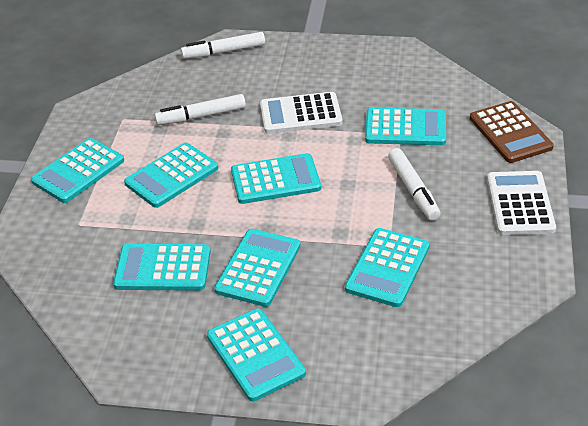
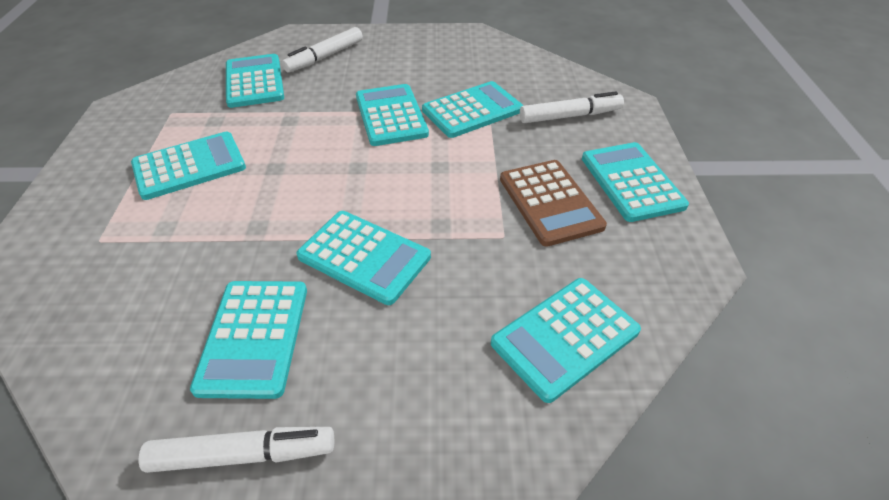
white calculator: [260,92,342,134] [487,171,556,235] = 2 -> none = 0

